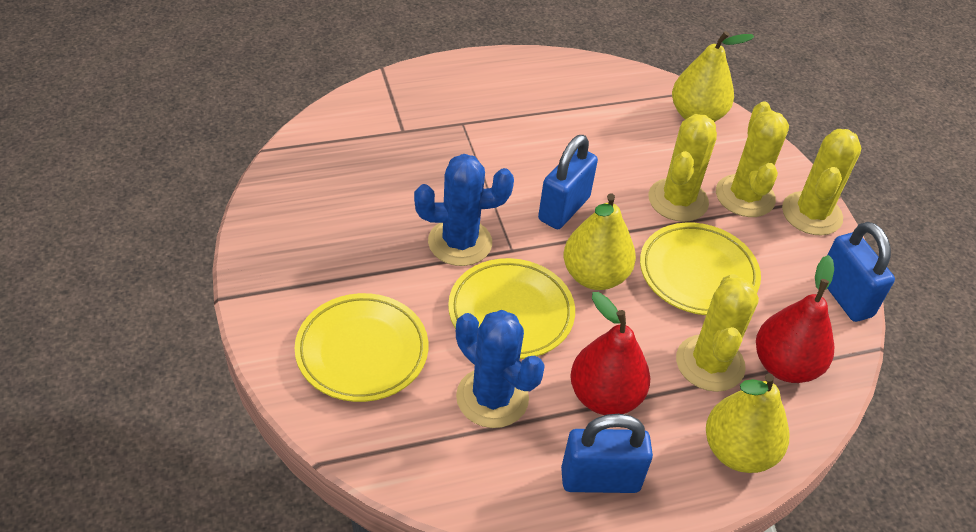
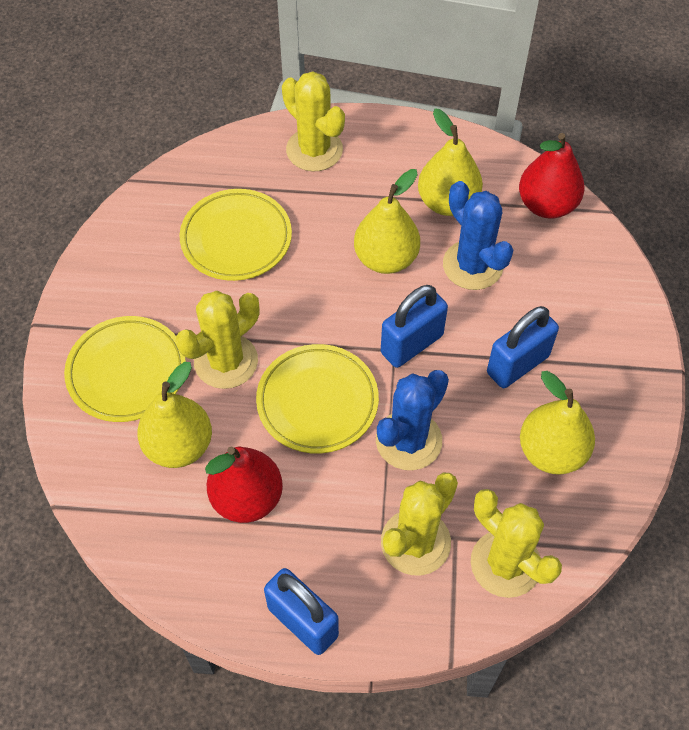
yellow pear: [563,193,636,290] [672,31,754,122] [706,373,789,473] = 3 -> [137,362,212,468] [354,169,420,274] [418,108,483,216] [520,371,595,475] = 4

